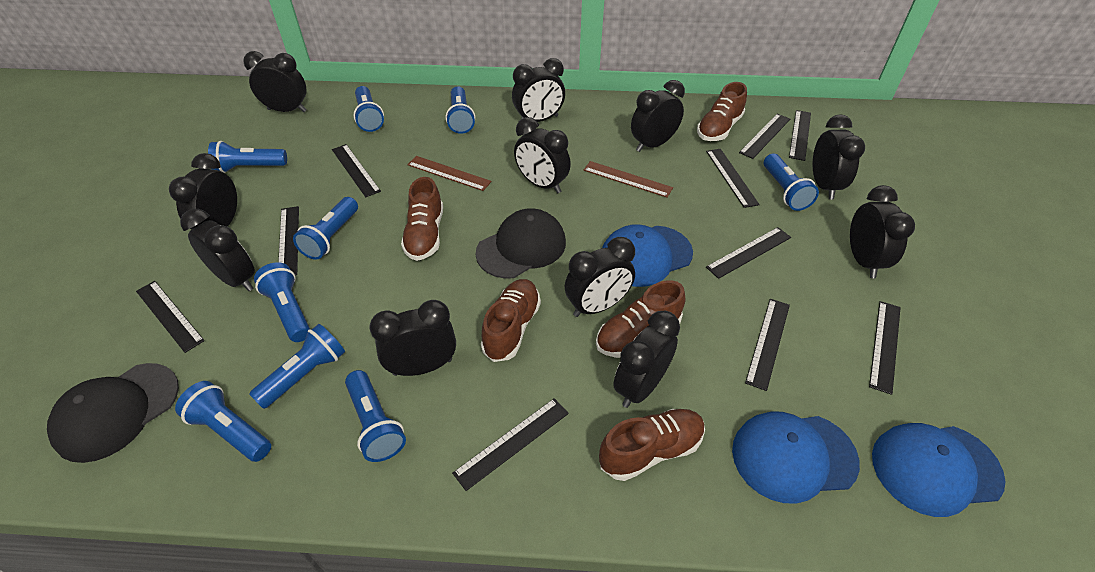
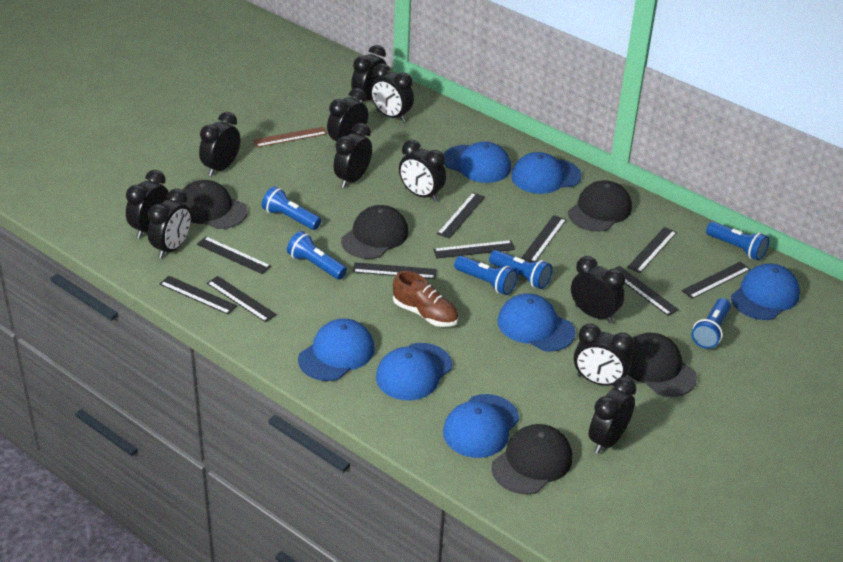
black cap: [47,363,179,463] [476,208,566,279] = 2 -> [181,180,248,229] [341,205,409,259] [491,424,572,494] [568,180,632,232] [628,333,697,397] = 5
blue cap: [602,224,693,287] [732,411,860,504] [872,423,1006,517] = 3 -> [298,319,375,381] [376,343,452,400] [443,394,519,458] [444,142,511,183] [497,293,575,352] [511,152,582,194] [731,263,800,320] = 7
blue flashlight: [175,381,271,462] [208,141,287,173] [249,324,345,409] [254,262,310,342] [293,197,358,260] [345,370,406,462] [354,86,384,132] [446,86,475,134] [764,154,819,211] = 9 -> [262,186,321,230] [287,231,347,280] [454,256,518,295] [489,250,552,289] [691,298,731,349] [706,222,769,261] = 6
brown ruler: [407,156,492,191] [584,161,673,198] = 2 -> [253,127,327,147] = 1
brown shoe: [401,177,443,261] [481,279,541,362] [596,280,686,358] [599,409,705,481] [697,82,747,141] = 5 -> [393,271,458,327] = 1

